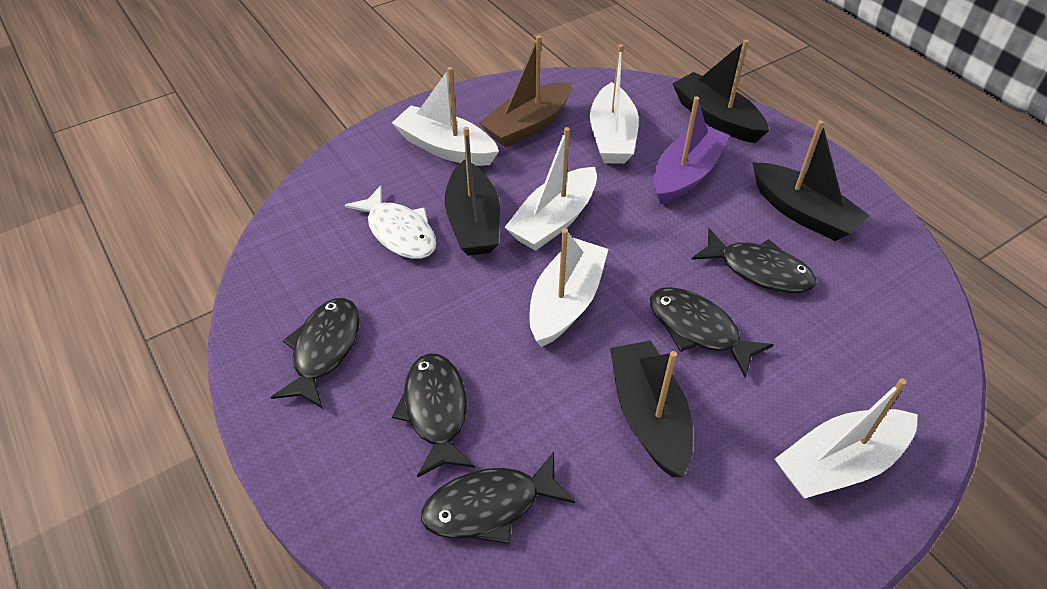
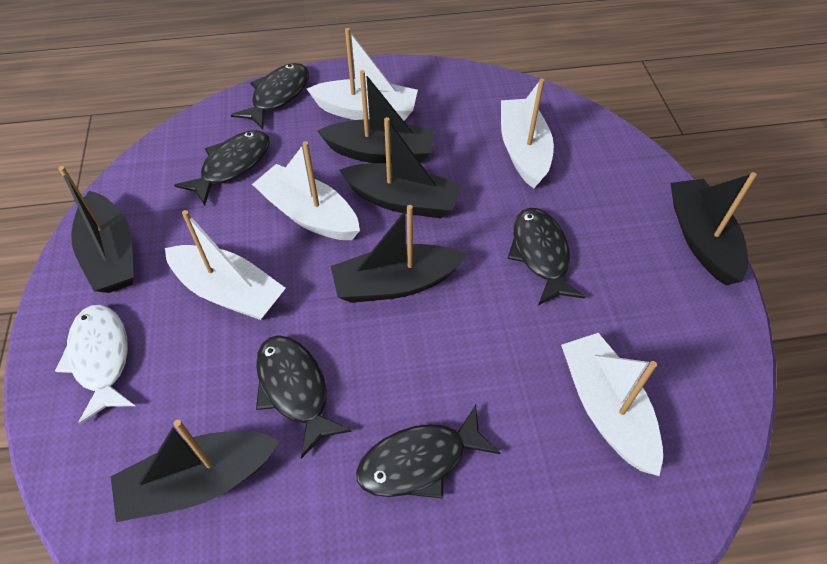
black boat: [445,127,500,256] [610,340,693,477] [672,40,769,143] [752,120,870,241] = 4 -> [58,166,134,293] [111,420,280,522] [318,70,435,164] [331,205,467,303] [339,117,462,218] [670,172,757,285] = 6
brown boat: [479,35,572,147] = 1 -> none = 0
purple boat: [653,96,730,205] = 1 -> none = 0

